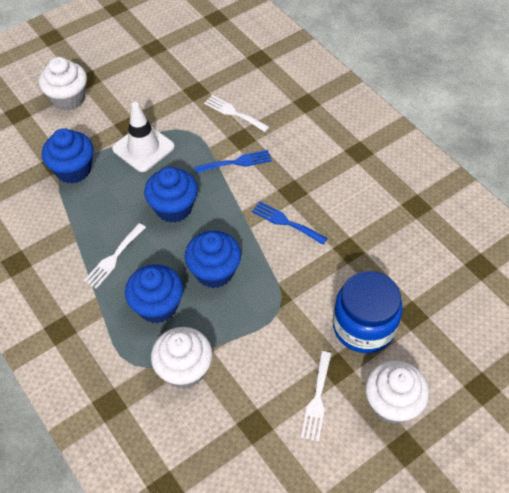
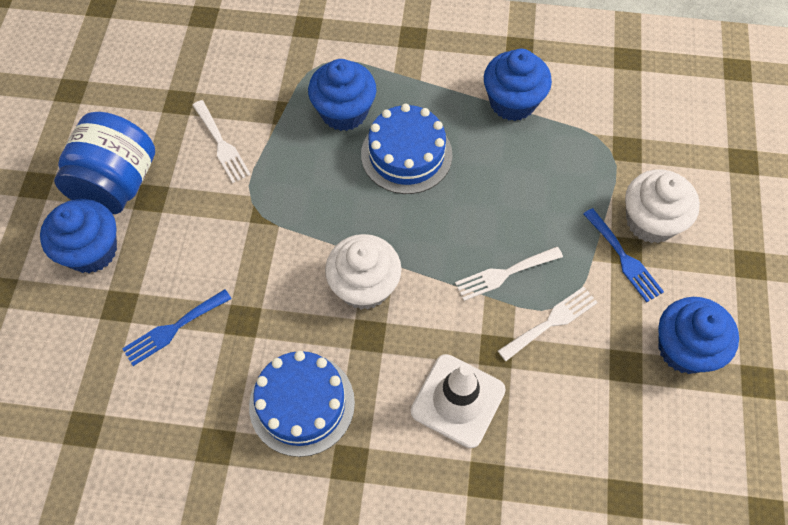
blue cake: none = 0 -> [249,351,355,457] [361,104,453,194] = 2
white cupcake: [39,57,87,111] [151,327,213,389] [365,361,429,424] = 3 -> [325,234,402,310] [625,169,700,243] = 2

